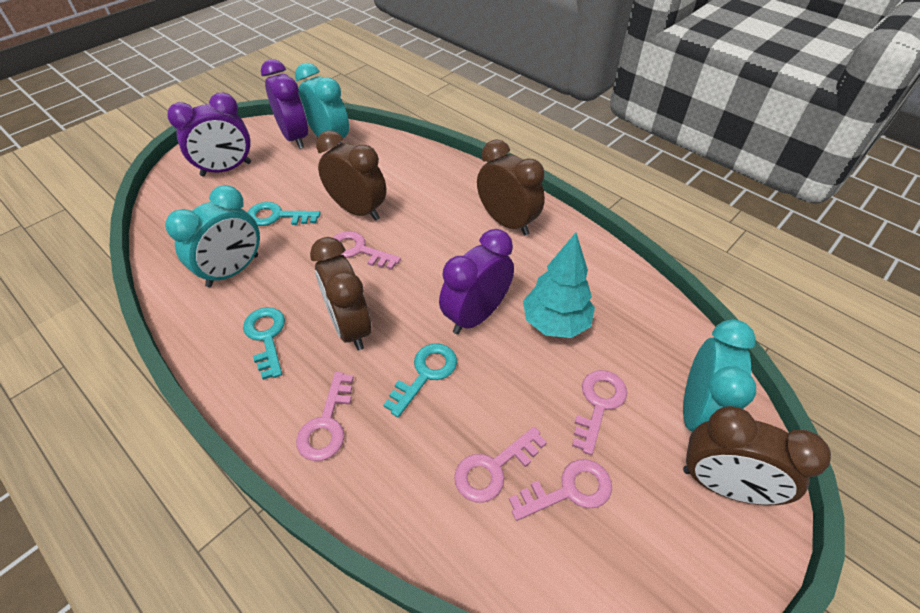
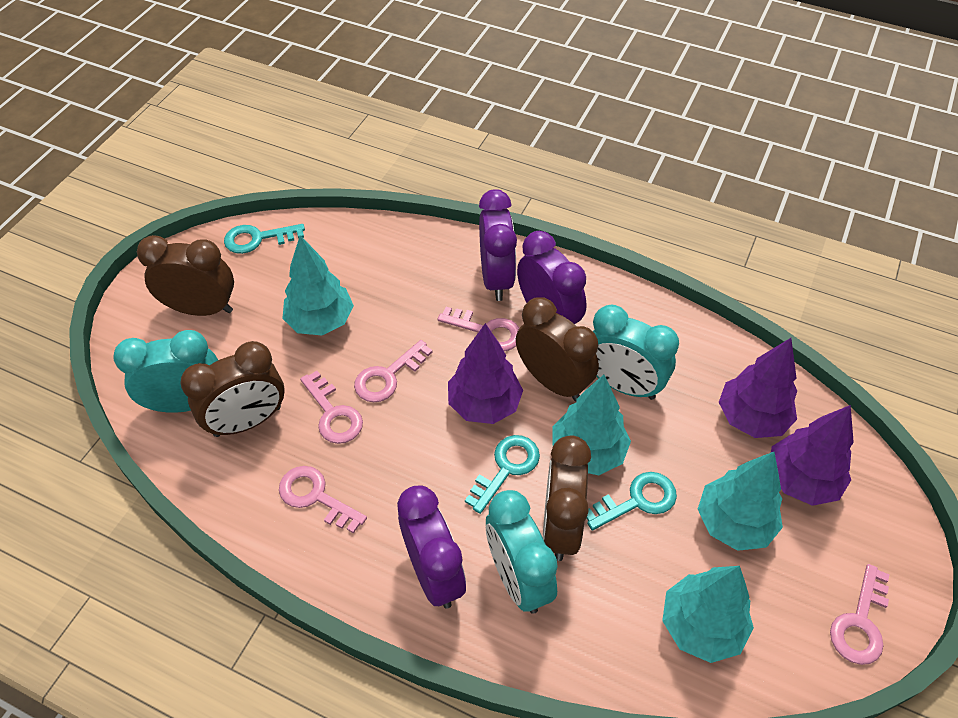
purple tree: none = 0 -> [448,323,523,424] [719,338,797,438] [771,405,854,506] = 3
turquoise tree: [523,233,595,338] = 1 -> [282,235,354,335] [553,375,631,475] [662,566,754,663] [698,452,783,551] = 4

